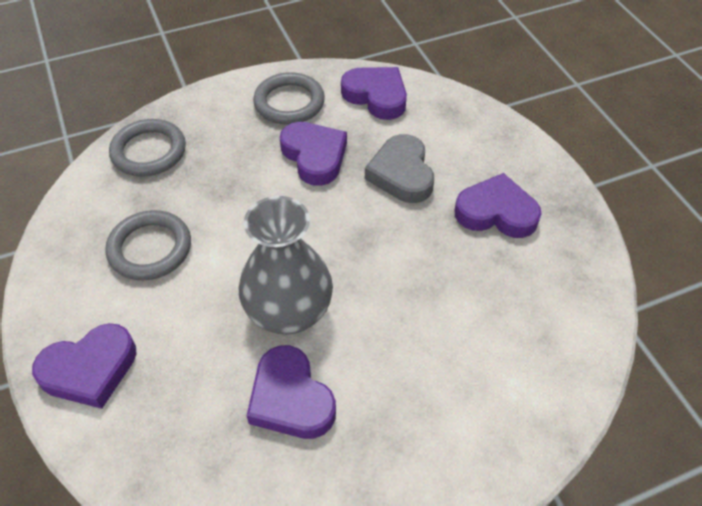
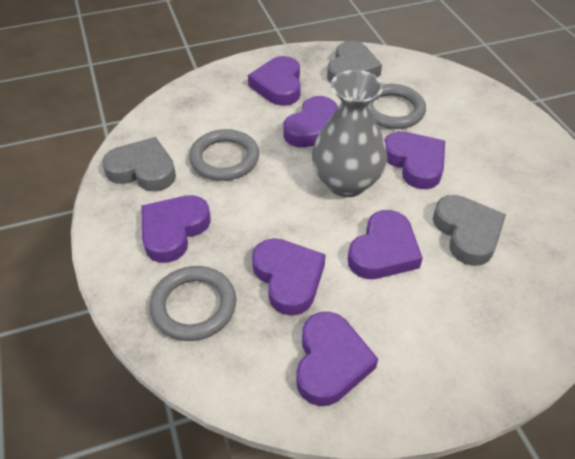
grey heart: [365,134,434,203] = 1 -> [102,137,176,191] [327,41,382,83] [433,195,506,266] = 3
purple heart: [32,323,137,409] [246,345,336,439] [280,122,347,186] [341,67,407,120] [455,173,542,238] = 5 -> [141,195,210,263] [248,56,301,106] [252,238,326,316] [284,96,338,147] [296,312,378,406] [348,210,423,279] [384,131,445,189] = 7

